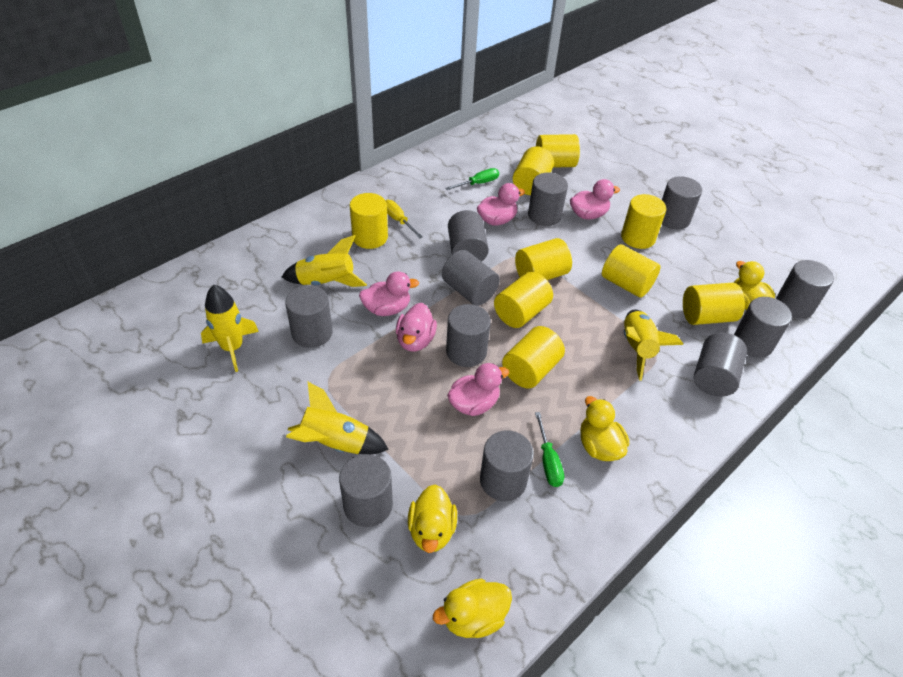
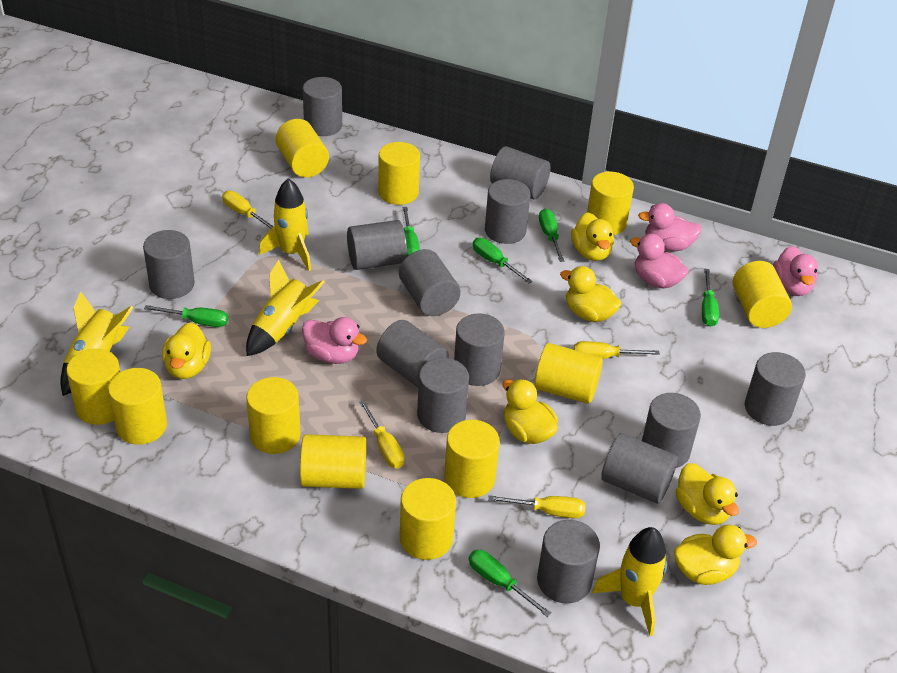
green screwdriver: [445,168,499,190] [535,412,564,487] = 2 -> [144,305,228,327] [402,207,420,256] [469,550,552,617] [473,238,532,283] [539,209,565,262] [702,269,719,327] = 6
grey cylinder: [285,285,333,348] [339,454,393,527] [442,250,500,306] [446,304,491,367] [448,210,489,262] [480,430,534,501] [528,173,568,226] [662,176,702,230] [694,333,747,397] [734,297,792,358] [776,260,834,318] = 11 -> [143,230,195,299] [303,77,342,136] [347,220,407,270] [376,320,449,387] [399,249,461,316] [417,358,469,433] [454,313,505,386] [485,179,531,244] [490,146,550,200] [537,520,600,603] [601,433,678,504] [642,393,701,468] [745,352,806,426] = 13
pink duck: [359,271,419,316] [396,303,437,351] [447,363,509,416] [477,183,525,226] [570,179,620,219] = 5 -> [302,317,367,364] [630,234,689,288] [638,203,702,251] [773,246,818,296] = 4
yellow cylinder: [350,193,388,249] [494,272,553,328] [502,326,565,389] [513,147,554,195] [515,238,572,280] [536,134,580,168] [602,244,661,298] [621,194,666,249] [683,283,745,325] = 9 -> [66,349,120,425] [108,368,167,445] [246,377,300,454] [275,119,329,178] [300,434,366,489] [378,142,420,205] [400,478,456,560] [444,420,500,498] [534,343,603,404] [587,172,634,235] [733,261,792,328] = 11
yellow duck: [408,484,457,553] [433,579,512,638] [580,396,629,461] [734,261,775,310] = 4 -> [162,322,211,379] [502,379,558,444] [560,266,621,322] [571,212,614,261] [674,525,757,585] [676,463,739,525] = 6
yellow screwdriver: [385,200,423,238] = 1 -> [222,191,273,229] [359,400,405,468] [488,495,586,518] [574,341,660,359] = 4

